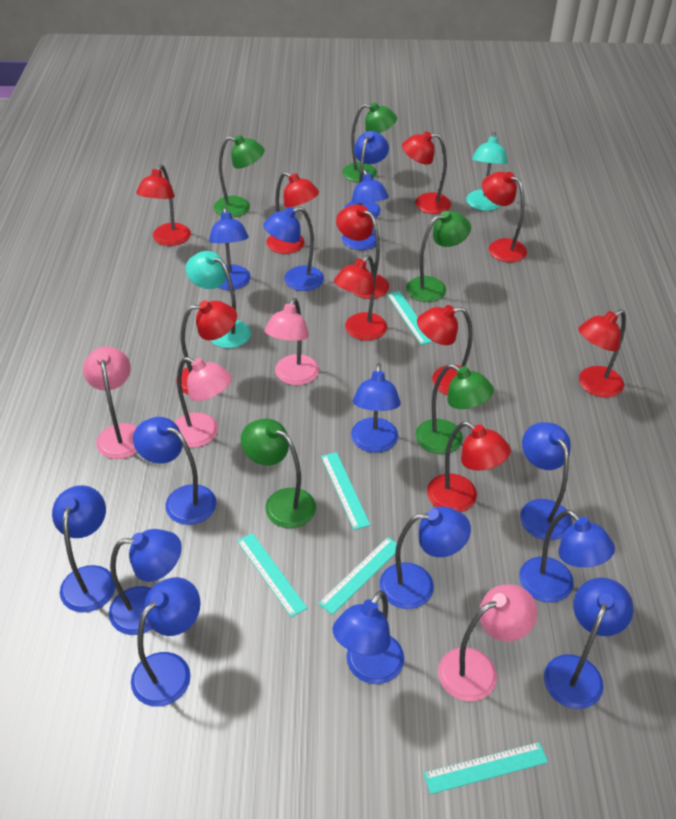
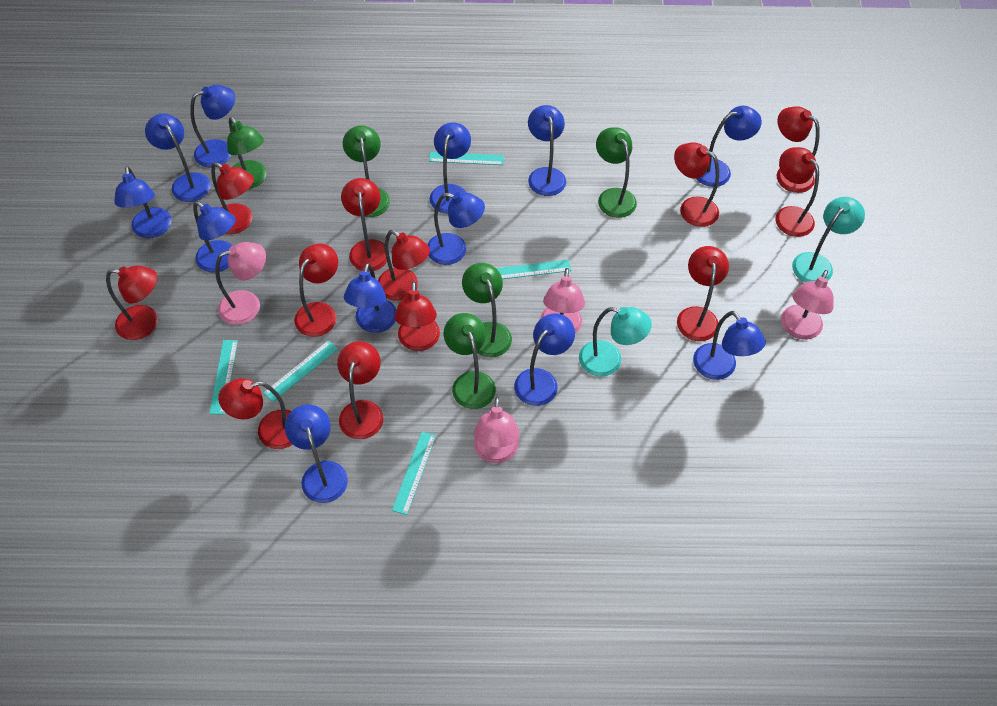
blue lamp: [52,485,115,612] [109,529,182,635] [131,577,200,707] [133,417,216,525] [209,207,251,290] [263,207,324,291] [333,590,404,684] [342,169,389,250] [345,131,389,218] [351,363,401,453] [379,507,471,609] [519,510,615,603] [520,422,572,540] [544,578,633,709] = 14 -> [114,166,172,238] [145,113,211,202] [190,85,235,167] [193,201,236,272] [285,404,348,503] [344,263,396,333] [427,192,485,265] [430,122,471,214] [514,313,575,406] [528,105,566,196] [693,311,766,380] [696,106,762,187] = 12
red lamp: [136,165,191,246] [176,300,237,394] [267,172,319,254] [334,255,387,341] [336,205,389,299] [402,131,451,214] [417,305,473,395] [427,421,511,512] [482,172,527,262] [578,309,626,398] = 10 -> [106,265,158,340] [211,162,254,234] [218,378,293,449] [294,244,338,337] [337,341,383,439] [341,178,387,272] [378,230,430,301] [394,281,440,351] [674,143,719,227] [677,246,729,341] [775,147,819,237] [777,106,820,193] = 12

